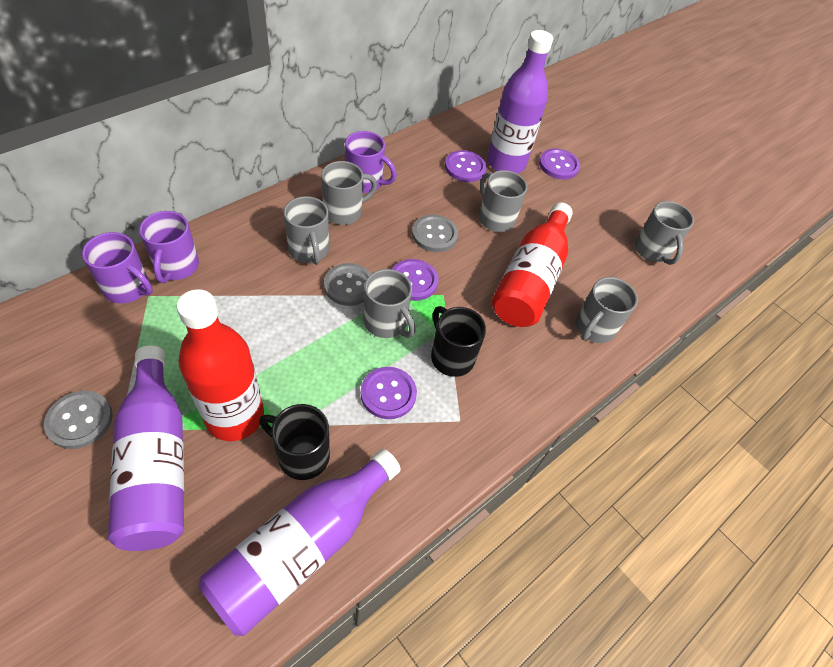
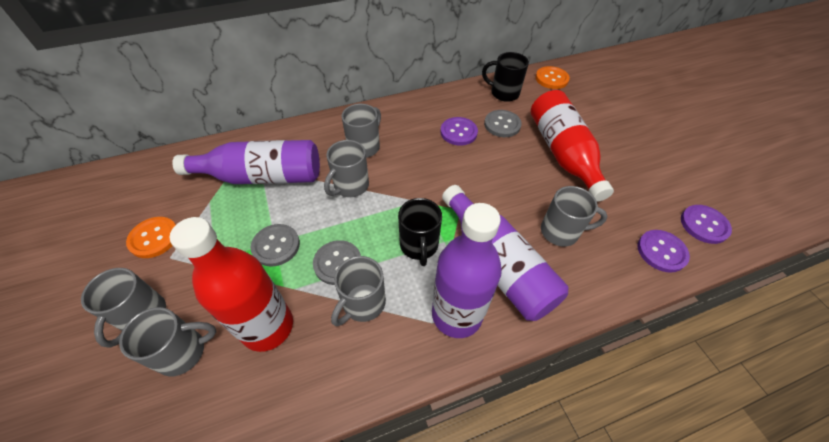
orange button: none = 0 -> [126,217,176,258] [535,66,570,89] = 2
purple button: [361,367,417,419] [392,259,439,301] [445,150,487,182] [539,148,580,179] = 4 -> [441,117,478,146] [638,230,690,273] [681,205,732,244] = 3
purple mug: [82,232,153,304] [139,211,199,283] [345,131,397,193] = 3 -> none = 0

